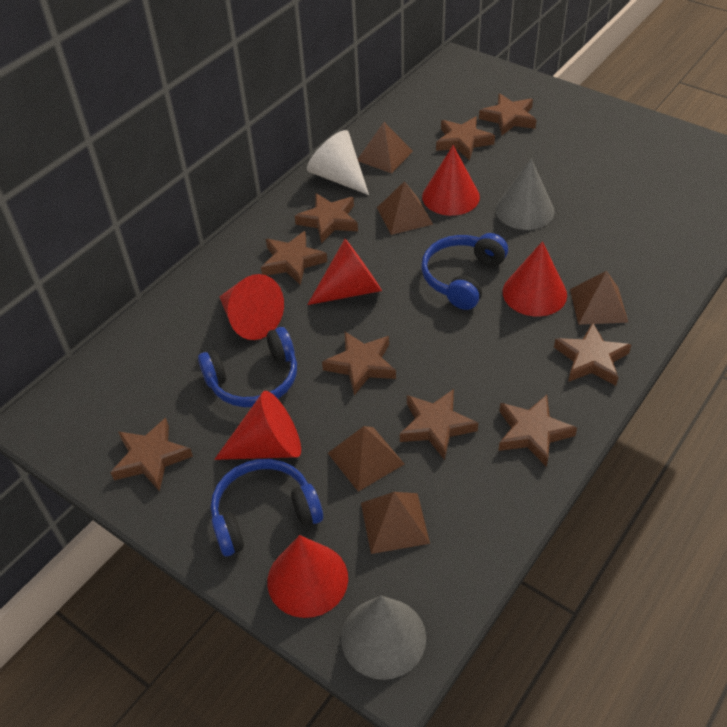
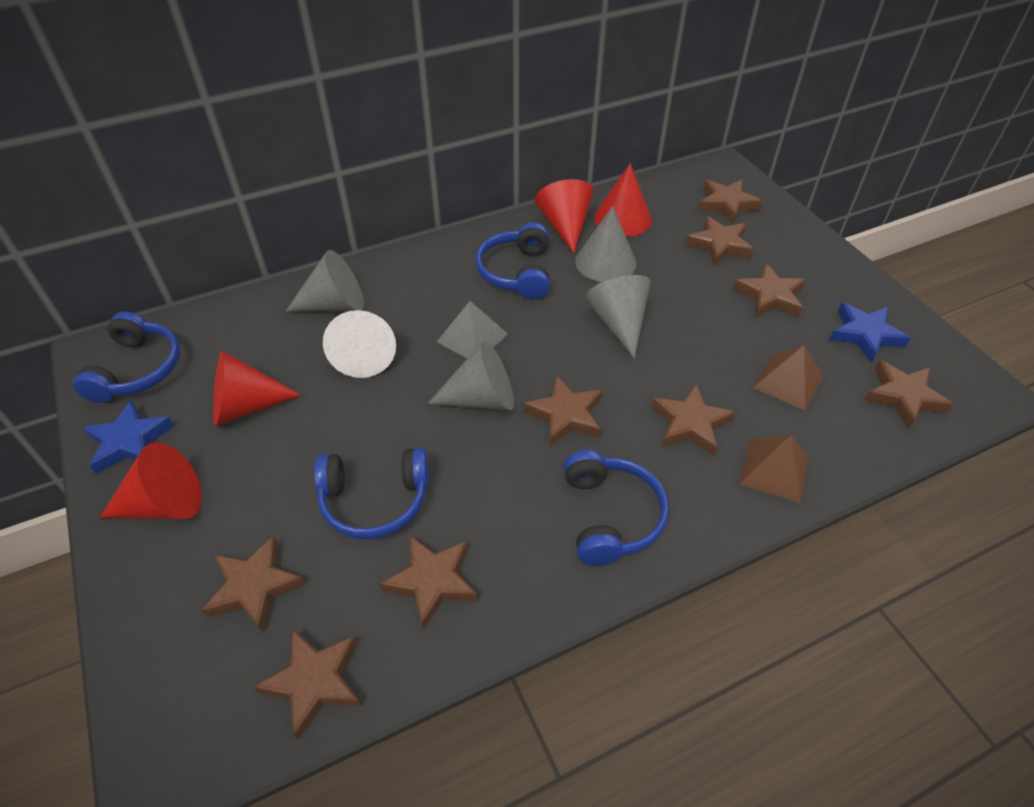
blue headphones: [198,327,297,407] [211,459,323,556] [421,233,508,310] = 3 -> [73,312,180,403] [314,448,429,540] [475,222,550,299] [563,450,669,566] = 4
blue star: none = 0 -> [83,400,174,474] [829,302,911,363] = 2
brown pyramid: [328,426,404,492] [358,122,413,173] [361,492,430,554] [377,181,433,235] [570,271,629,325] = 5 -> [739,435,808,503] [753,345,824,411] = 2
grey cone: [341,596,426,680] [495,158,555,230] = 2 -> [286,250,364,312] [427,341,514,410] [575,206,636,282] [585,275,651,358] = 4
grey pyramid: none = 0 -> [437,301,508,358] = 1
red cone: [214,391,301,460] [220,274,284,340] [267,535,348,618] [307,239,382,305] [422,145,480,216] [503,241,567,316] = 6 -> [100,442,202,519] [213,351,302,426] [535,179,593,254] [594,163,652,237] = 4

